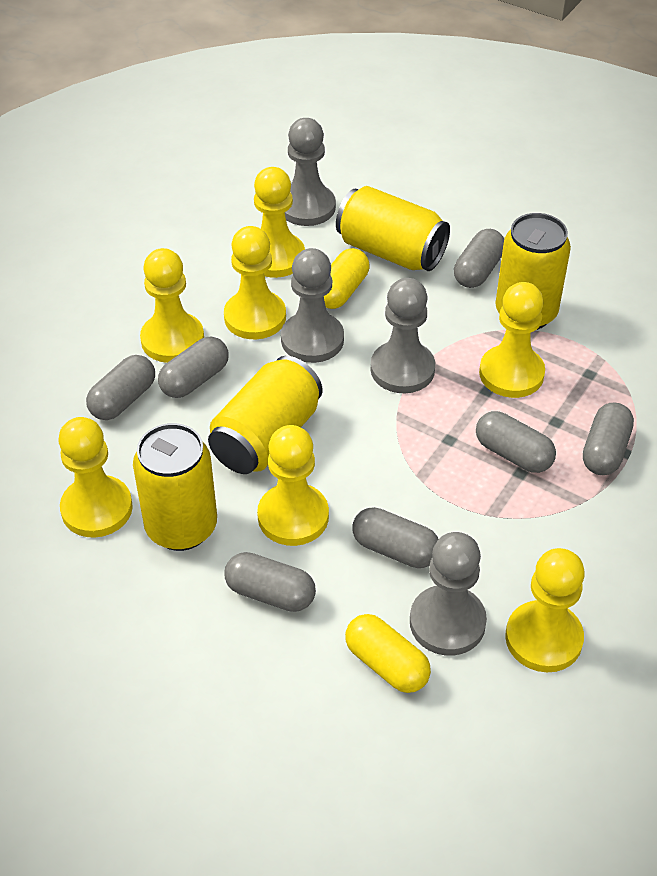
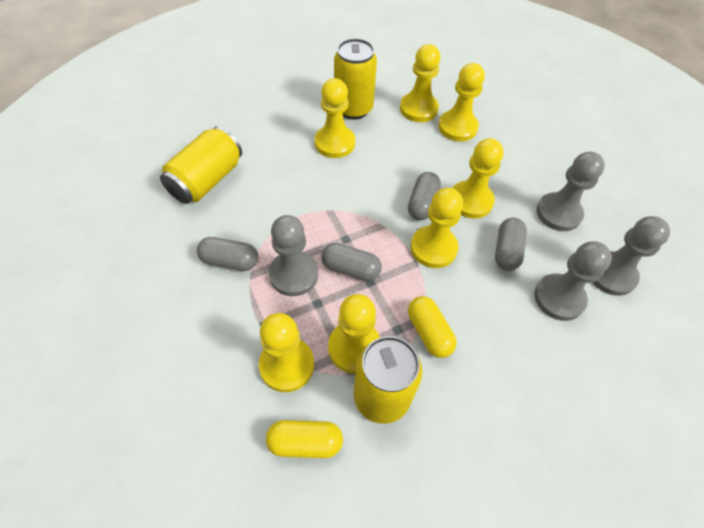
grey capsule: [86,355,155,420] [158,337,229,398] [224,552,316,612] [353,507,439,568] [454,229,504,288] [476,411,556,473] [583,402,634,475] = 7 -> [197,237,259,271] [321,243,382,281] [408,172,441,220] [495,217,527,271] = 4
yellow can: [133,423,217,551] [208,356,322,474] [336,186,450,271] [496,213,571,330] = 4 -> [160,126,242,204] [334,38,377,120] [354,336,422,424] = 3

